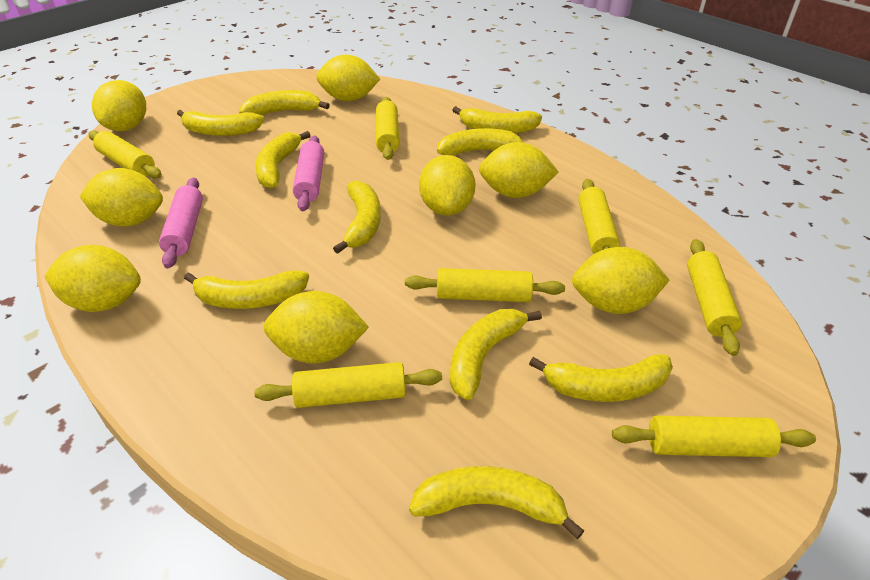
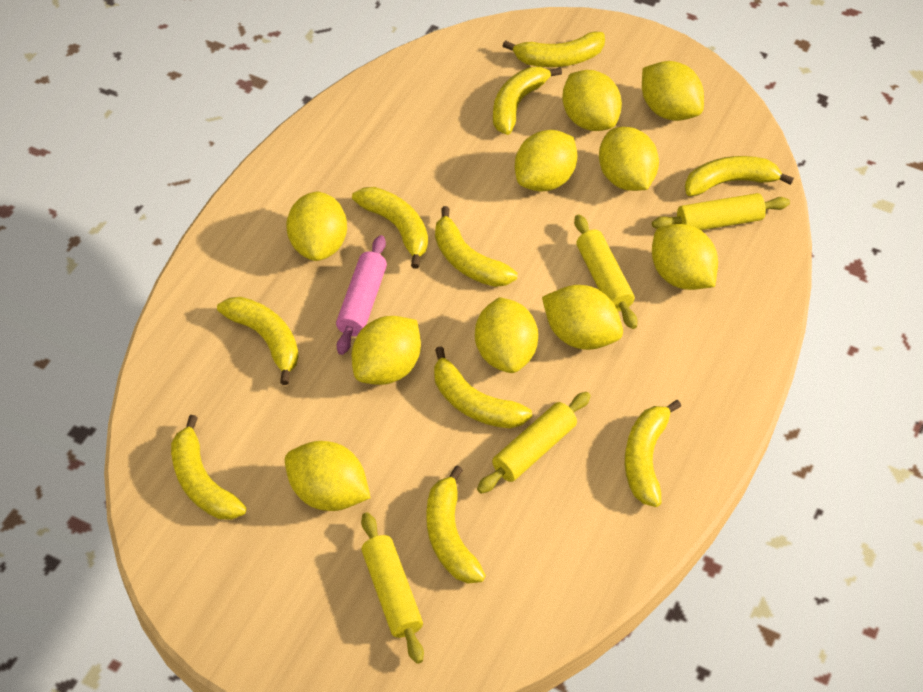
pink rolling pin: [159,178,203,268] [293,135,324,211] = 2 -> [336,235,387,355] = 1
yellow lemon: [44,245,141,312] [80,168,163,227] [92,80,146,131] [264,291,369,364] [316,55,380,101] [419,155,475,216] [479,142,558,198] [572,247,670,314] = 8 -> [285,441,370,511] [286,191,347,261] [352,316,421,385] [475,297,538,373] [515,130,577,192] [542,285,623,350] [562,70,622,131] [599,127,659,191] [642,61,704,121] [652,224,718,290] = 10
yellow rolling pin: [89,130,162,179] [254,362,442,408] [376,97,399,160] [405,268,565,302] [578,179,620,254] [612,416,816,457] [687,239,742,356] = 7 -> [361,512,424,664] [477,392,591,494] [574,214,637,329] [652,193,790,230] = 4

